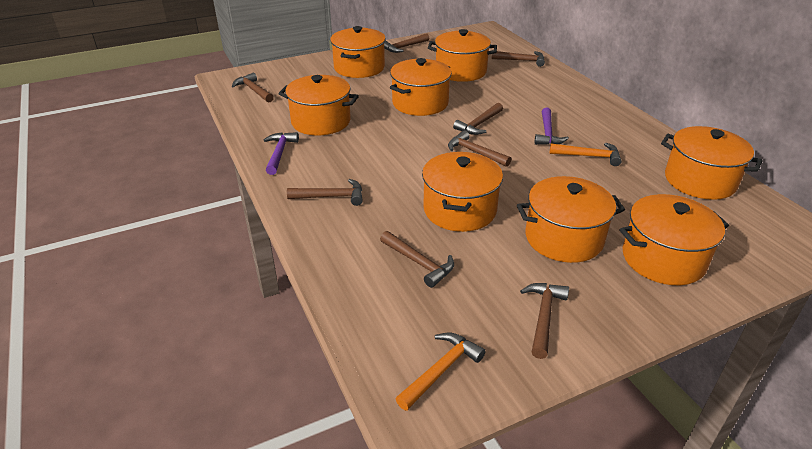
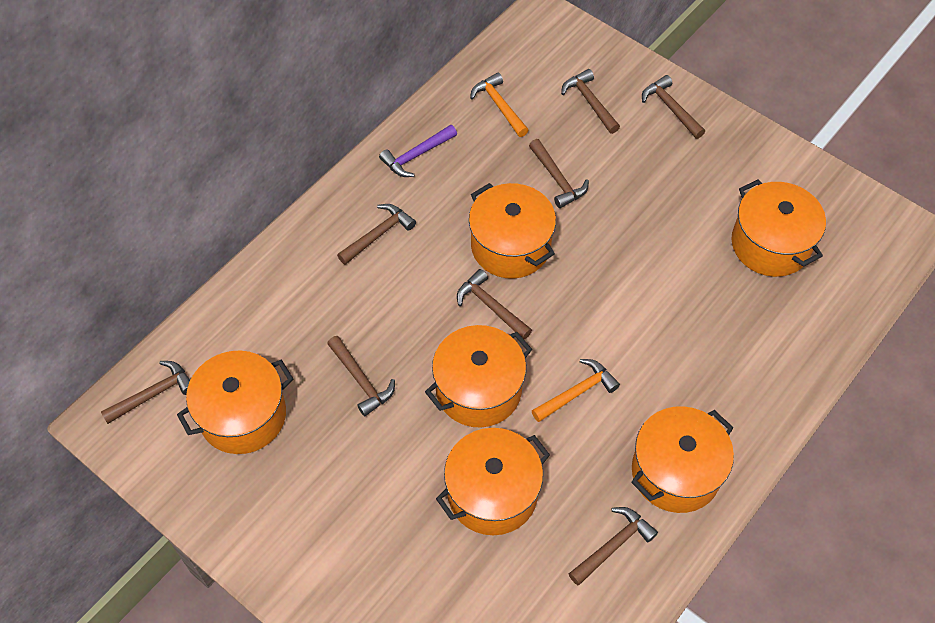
orange pot: [279,75,359,135] [330,26,386,78] [390,58,452,116] [422,152,503,232] [428,29,497,82] [517,176,625,263] [619,194,729,285] [661,126,762,200] = 8 -> [177,351,293,454] [425,325,532,428] [436,428,550,535] [469,183,556,279] [631,406,734,513] [731,180,826,277] = 6
purple hammer: [263,132,299,175] [534,107,569,145] = 2 -> [379,125,457,177] = 1

